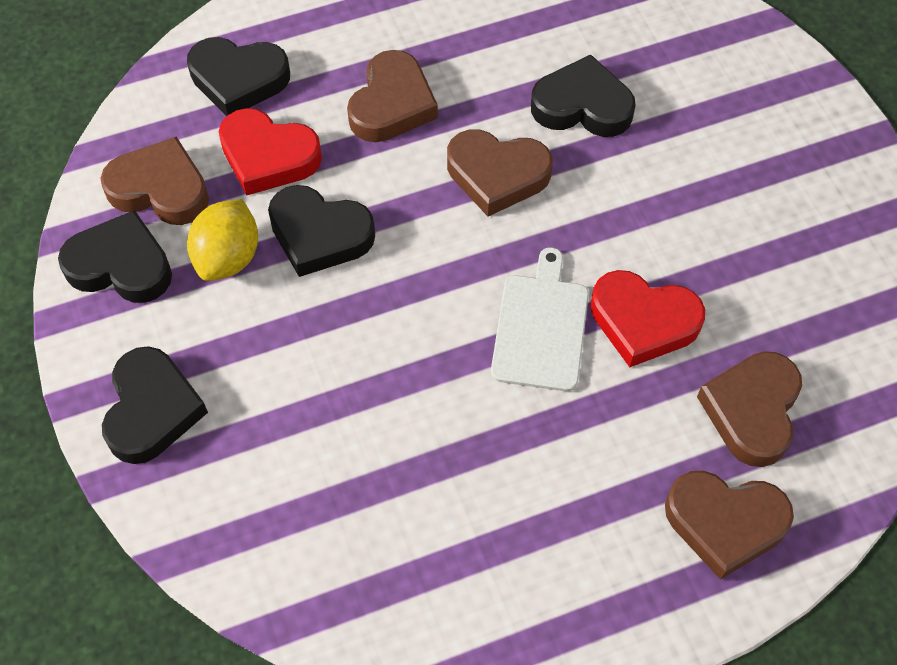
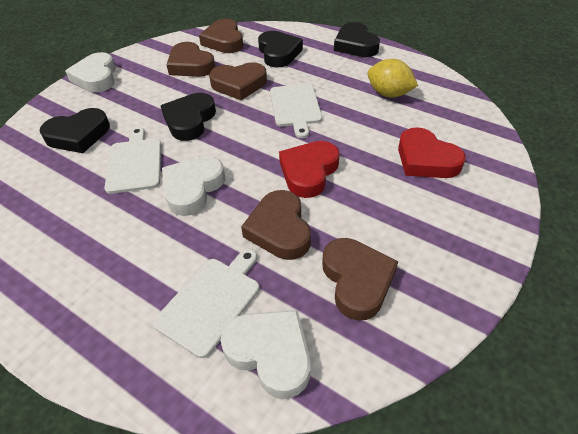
black heart: [58,210,172,303] [102,346,208,464] [187,37,290,116] [268,185,375,277] [531,54,636,137] = 5 -> [39,108,110,153] [161,93,216,141] [258,31,303,68] [334,22,380,57] = 4
white cutting board: [491,247,589,392] = 1 -> [104,127,161,194] [153,249,259,358] [270,84,322,138] = 3
white heart: none = 0 -> [65,52,116,92] [162,156,225,216] [220,310,310,399] = 3

